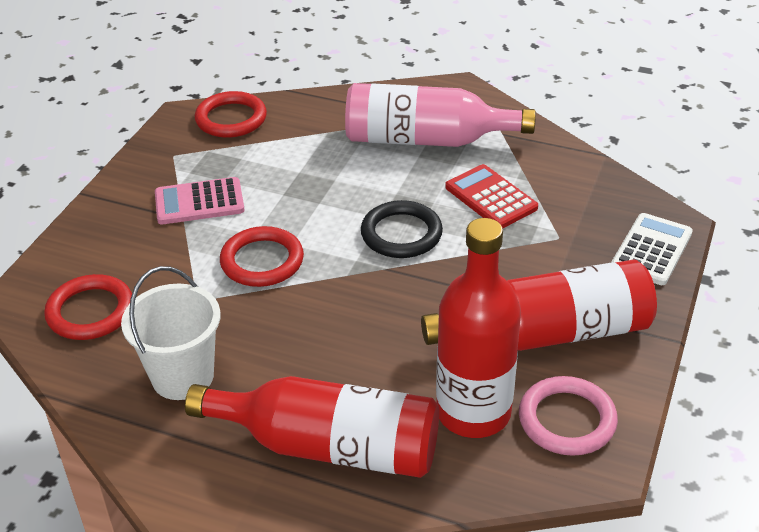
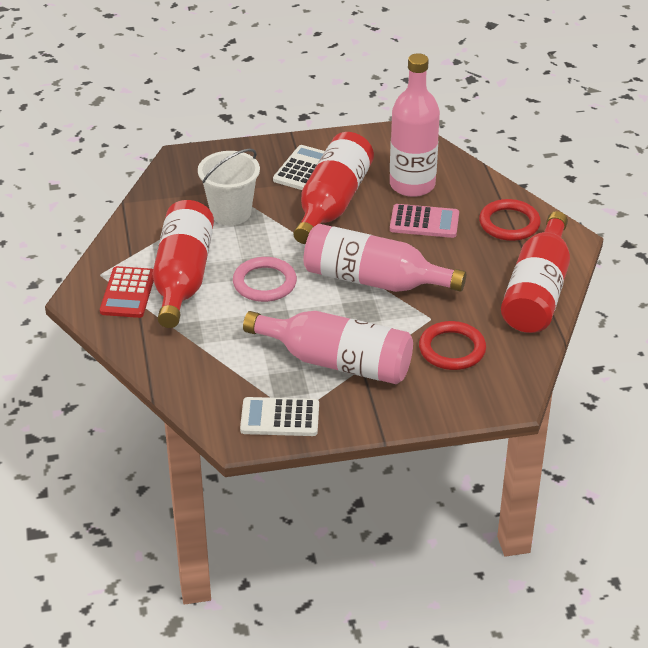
black ring: [361,200,443,258] = 1 -> none = 0
pink bottle: [345,83,536,147] = 1 -> [243,311,413,384] [304,224,466,292] [390,53,440,197] = 3
red ring: [44,274,132,340] [195,91,267,138] [220,226,304,287] = 3 -> [419,321,486,370] [479,199,541,241] = 2
white calculator: [612,213,693,285] = 1 -> [240,397,319,436] [273,145,325,190] = 2

